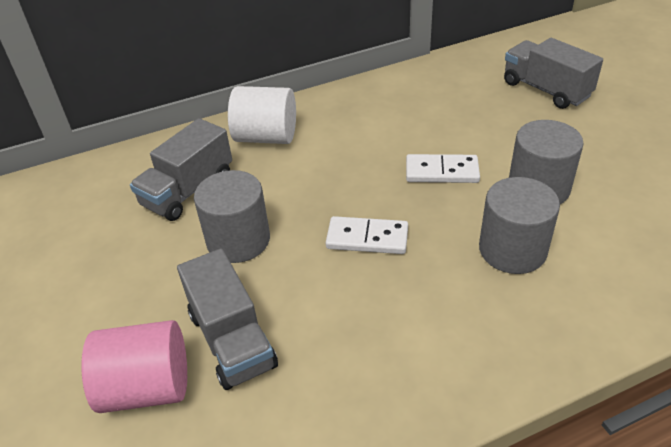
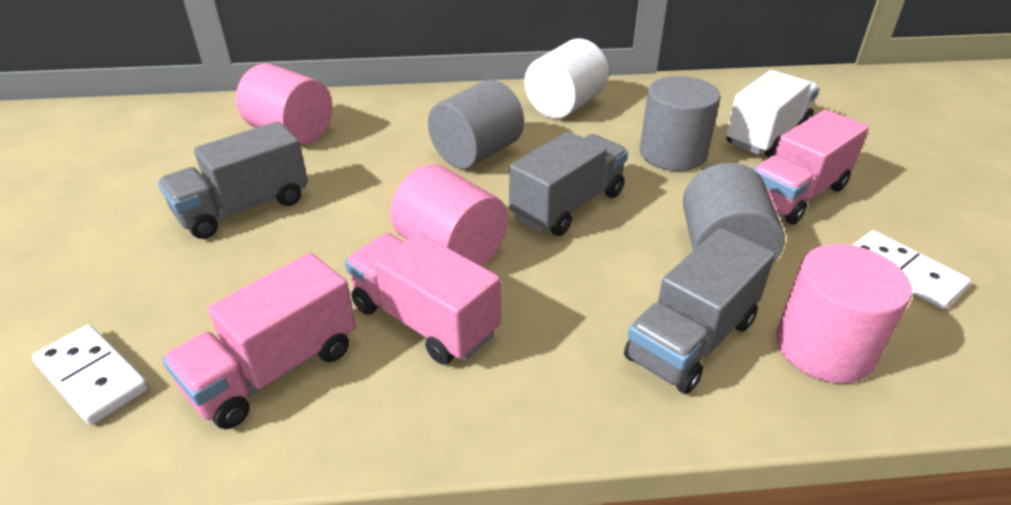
pink cylinder: [81,320,187,413] = 1 -> [236,64,332,144] [390,164,508,266] [776,244,912,383] = 3
pink truck: none = 0 -> [162,253,356,429] [345,233,501,365] [754,110,869,225] = 3
white truck: none = 0 -> [726,70,820,157] = 1

